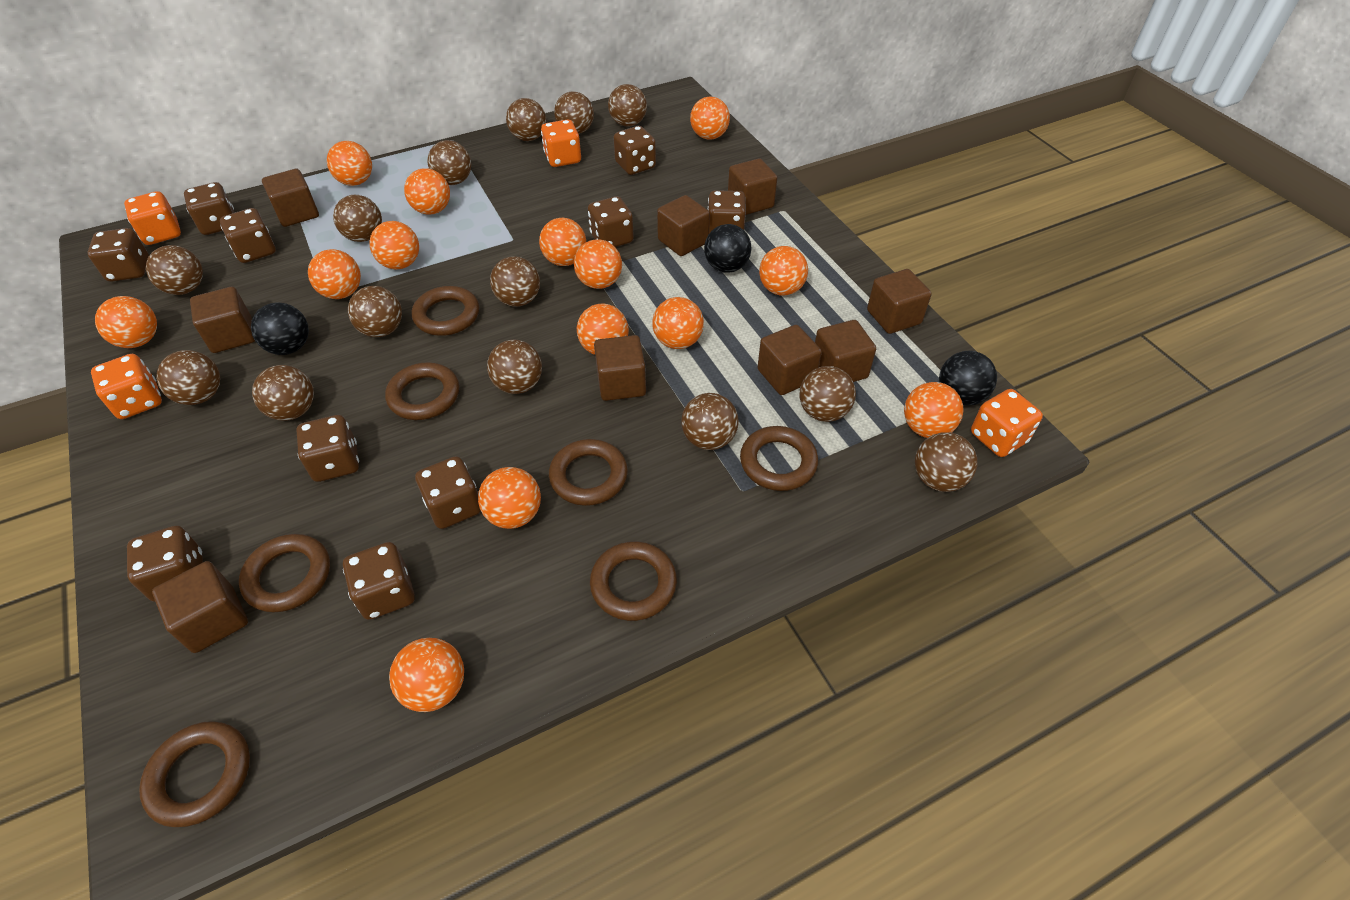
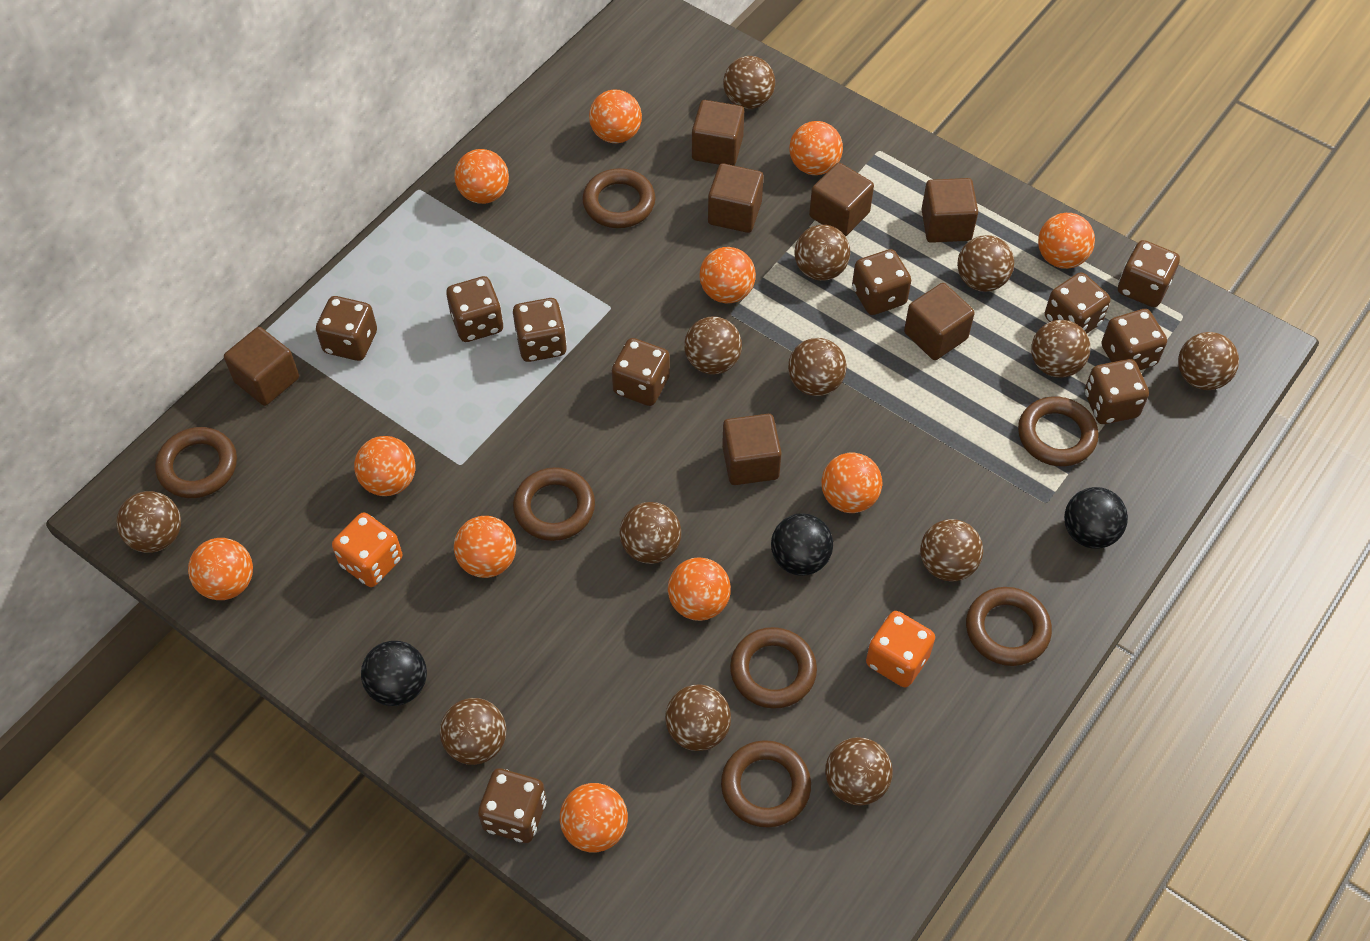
brown ball: [146,245,203,295] [156,350,220,405] [252,365,314,421] [333,195,382,242] [348,286,402,337] [427,140,471,185] [487,340,542,394] [490,256,540,307] [506,98,546,141] [554,91,594,134] [608,84,647,127] [681,393,739,450] [799,366,856,422] [915,432,977,492] = 14 -> [116,491,181,553] [440,698,507,765] [620,502,681,564] [665,684,731,751] [684,316,742,375] [723,56,775,109] [788,338,847,396] [794,225,850,281] [825,737,893,806] [920,519,983,582] [957,235,1014,292] [1031,320,1090,378] [1178,332,1239,390] = 13
brown cube: [152,561,248,653] [190,287,255,353] [262,169,319,227] [594,335,646,401] [657,195,710,256] [728,158,777,215] [758,325,822,395] [815,320,876,382] [867,269,932,334] = 9 -> [224,327,299,406] [692,100,744,166] [708,163,763,233] [722,414,782,485] [809,163,874,237] [904,283,975,360] [921,178,978,243] = 7
orange ball: [95,296,157,348] [308,249,361,299] [327,141,372,186] [369,221,419,269] [389,638,464,712] [404,168,450,215] [478,467,541,529] [539,218,586,266] [574,239,622,289] [577,304,629,355] [652,297,704,349] [690,97,730,139] [759,246,808,296] [904,382,964,438] = 14 -> [188,538,253,600] [354,436,416,496] [454,149,509,204] [454,516,516,578] [560,783,628,852] [589,89,642,143] [668,557,731,621] [699,247,756,303] [789,121,843,175] [821,453,882,513] [1038,213,1095,269] = 11
orange dice: [91,354,162,419] [124,191,181,245] [541,119,581,167] [971,389,1043,457] = 4 -> [332,512,402,587] [866,611,935,687] = 2

